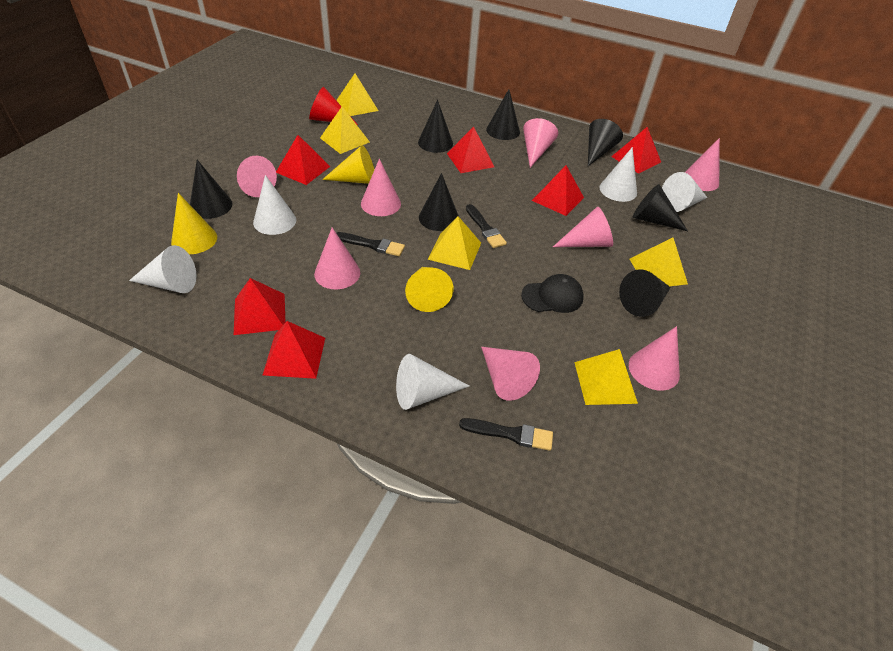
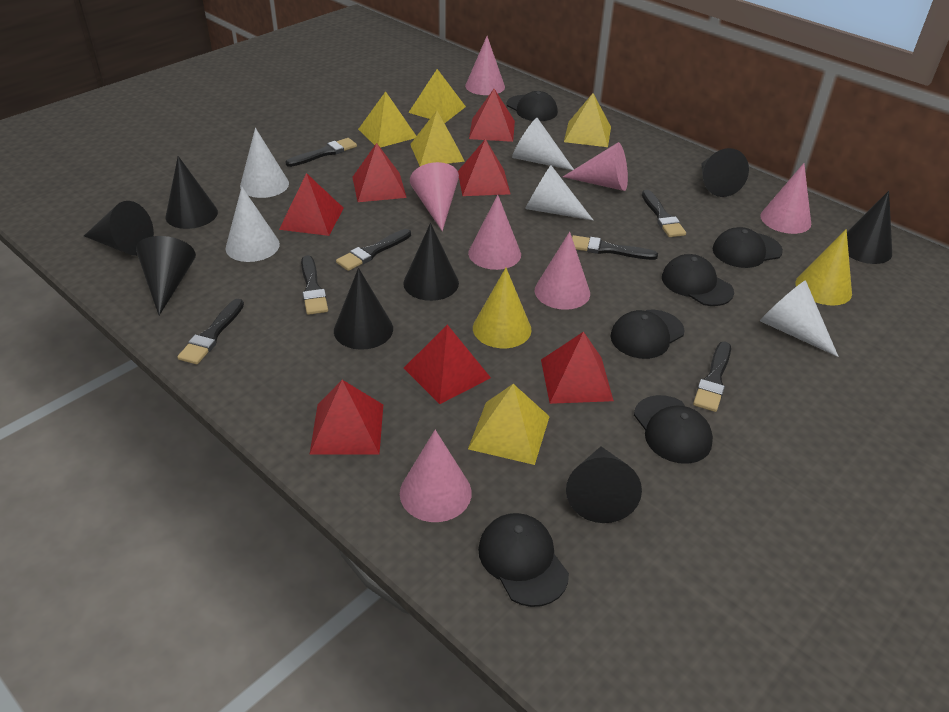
black brush: [337,232,405,256] [459,418,553,451] [466,204,507,248] = 3 -> [177,299,244,364] [285,138,357,167] [301,255,328,315] [336,229,411,271] [572,235,658,260] [642,190,686,237] [693,341,731,412] = 7
black cap: [521,274,584,313] = 1 -> [478,513,569,607] [506,91,558,121] [610,310,684,359] [634,395,713,464] [662,254,734,306] [713,227,783,268] = 6
black cone: [190,160,232,219] [418,100,453,153] [419,173,459,231] [486,89,520,140] [588,119,623,166] [619,269,671,317] [633,184,688,231] = 7 -> [84,201,154,256] [136,236,196,315] [166,156,218,229] [334,268,393,350] [403,223,459,301] [566,446,642,523] [701,148,749,197] [847,191,892,264] = 8
pink cone: [237,156,277,197] [314,227,360,289] [361,159,401,216] [481,347,540,401] [523,118,558,168] [553,207,613,247] [629,326,680,390] [685,138,720,191] = 8 -> [400,430,472,522] [410,162,459,231] [465,36,505,95] [468,195,521,270] [535,232,590,310] [563,142,628,191] [760,163,811,234] = 7
red cone: [309,87,358,125] = 1 -> none = 0
red pyramid: [234,278,285,335] [263,321,325,379] [276,135,330,185] [447,127,494,173] [532,166,584,216] [611,127,661,173] = 6 -> [279,173,344,236] [310,380,383,454] [352,143,407,202] [404,325,491,404] [458,139,510,196] [469,89,515,142] [541,332,614,404] = 7
yellow cone: [171,193,217,254] [322,145,374,184] [405,267,453,312] = 3 -> [473,268,531,348] [795,229,852,306] = 2

